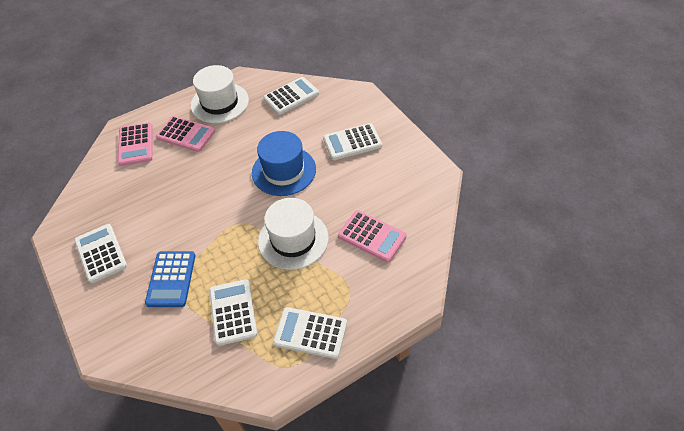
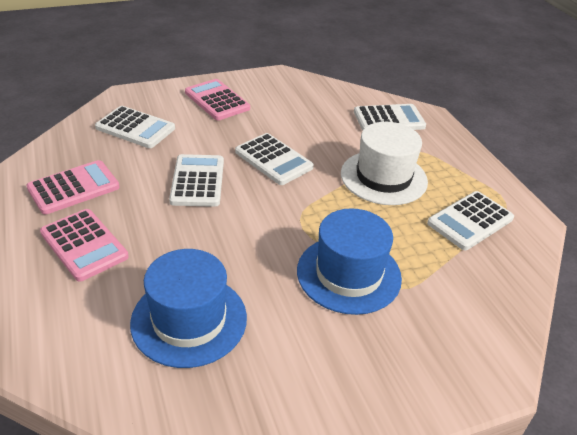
blue calculator: [145,251,195,307] = 1 -> none = 0
blue hat: [252,131,316,196] = 1 -> [130,249,247,368] [297,208,402,315] = 2
white hat: [191,65,249,123] [258,198,328,270] = 2 -> [341,122,428,205] = 1

